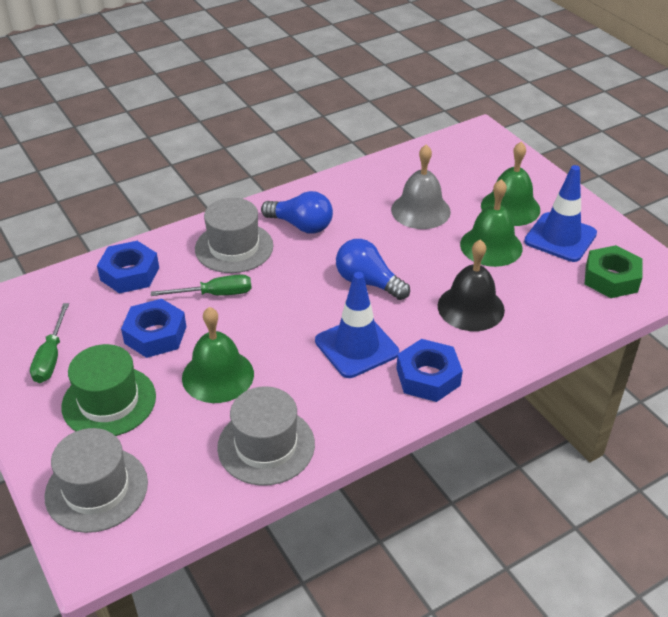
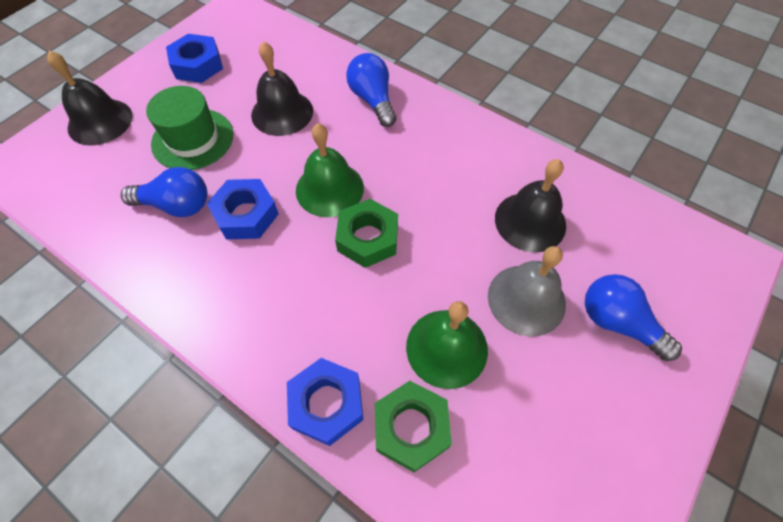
black bell: [438,239,505,331] = 1 -> [47,51,133,146] [251,41,313,136] [495,159,566,252] = 3
blue light bulb: [261,191,333,234] [336,239,410,300] = 2 -> [121,167,207,217] [346,53,397,127] [585,274,682,361] = 3
blue traffic cone: [315,272,399,378] [524,165,597,262] = 2 -> none = 0
green bell: [182,307,254,403] [460,179,522,267] [481,142,540,226] = 3 -> [296,123,364,217] [406,301,488,389] = 2
green nut: [585,245,642,298] = 1 -> [335,199,398,268] [375,381,452,472] = 2
green screwdriver: [30,303,69,383] [151,274,252,296] = 2 -> none = 0
grey hat: [44,428,148,533] [195,198,273,273] [217,386,315,486] = 3 -> none = 0

